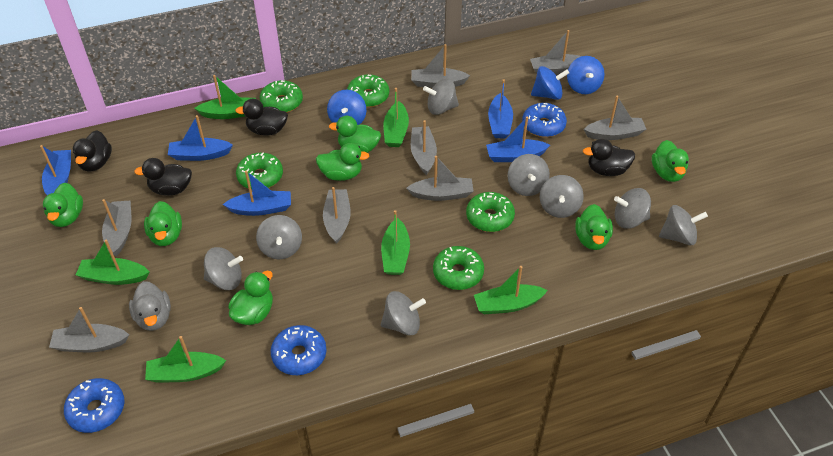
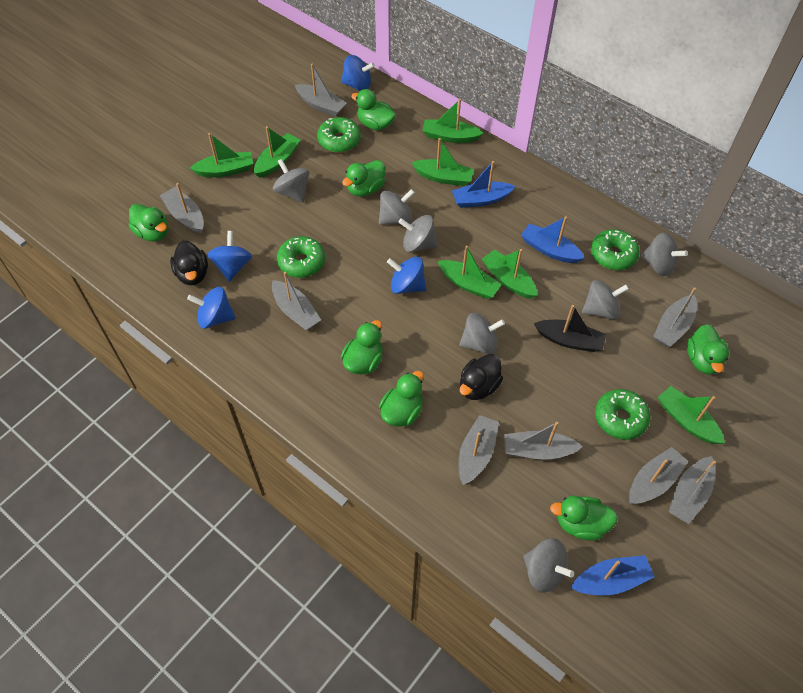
black boat: none = 0 -> [534,305,606,352] = 1
black duck: [73,130,112,172] [134,158,192,196] [235,99,288,136] [583,139,635,176] = 4 -> [170,240,208,285] [460,354,503,400] = 2
blue boat: [40,145,71,195] [168,115,233,161] [223,171,291,216] [486,116,550,162] [488,79,513,139] = 5 -> [452,161,516,208] [521,216,585,263] [571,555,654,595] = 3
blue donut: [64,378,125,433] [271,325,326,375] [522,103,567,137] = 3 -> none = 0
blue spinning top: [327,90,366,125] [531,66,569,100] [567,56,605,94] = 3 -> [187,287,236,329] [207,231,252,282] [341,55,375,91] [387,257,426,294] = 4
green boat: [76,240,150,285] [145,336,226,383] [194,75,256,119] [381,210,410,275] [383,88,409,147] [474,266,548,314] = 6 -> [190,133,253,177] [254,126,301,178] [412,138,474,186] [422,99,484,143] [438,246,502,299] [482,249,537,299] [658,386,725,444] = 7
green donut: [236,152,283,189] [259,80,303,113] [347,74,389,107] [433,246,484,290] [466,192,515,232] = 5 -> [277,236,325,278] [317,117,361,153] [591,229,640,270] [595,389,650,440] = 4
grey duck: [129,281,171,331] = 1 -> none = 0
grey spinning top: [204,247,243,290] [256,215,302,259] [381,291,426,336] [423,78,459,115] [508,154,550,196] [540,175,584,218] [614,188,651,229] [659,205,708,245] = 8 -> [273,159,309,203] [379,189,415,225] [398,215,438,252] [459,313,505,355] [523,538,574,593] [582,280,629,320] [641,232,688,276] = 7

